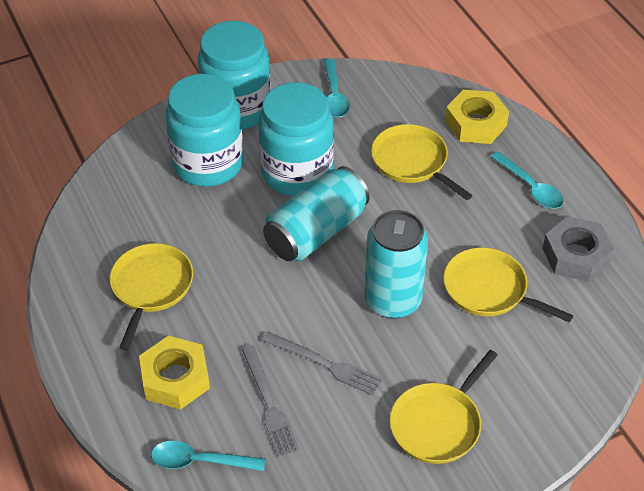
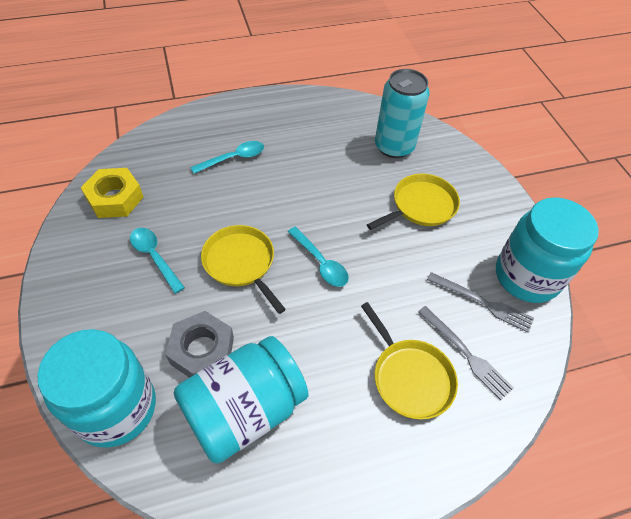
turquoise can: [263,166,370,261] [365,210,428,319] = 2 -> [375,69,430,158] = 1
yellow nut: [139,336,210,410] [445,90,509,144] = 2 -> [81,168,143,218] = 1
yellow pan: [110,243,193,350] [371,124,472,200] [390,350,498,464] [443,247,573,323] = 4 -> [201,225,286,314] [361,302,458,420] [367,174,460,230] = 3

